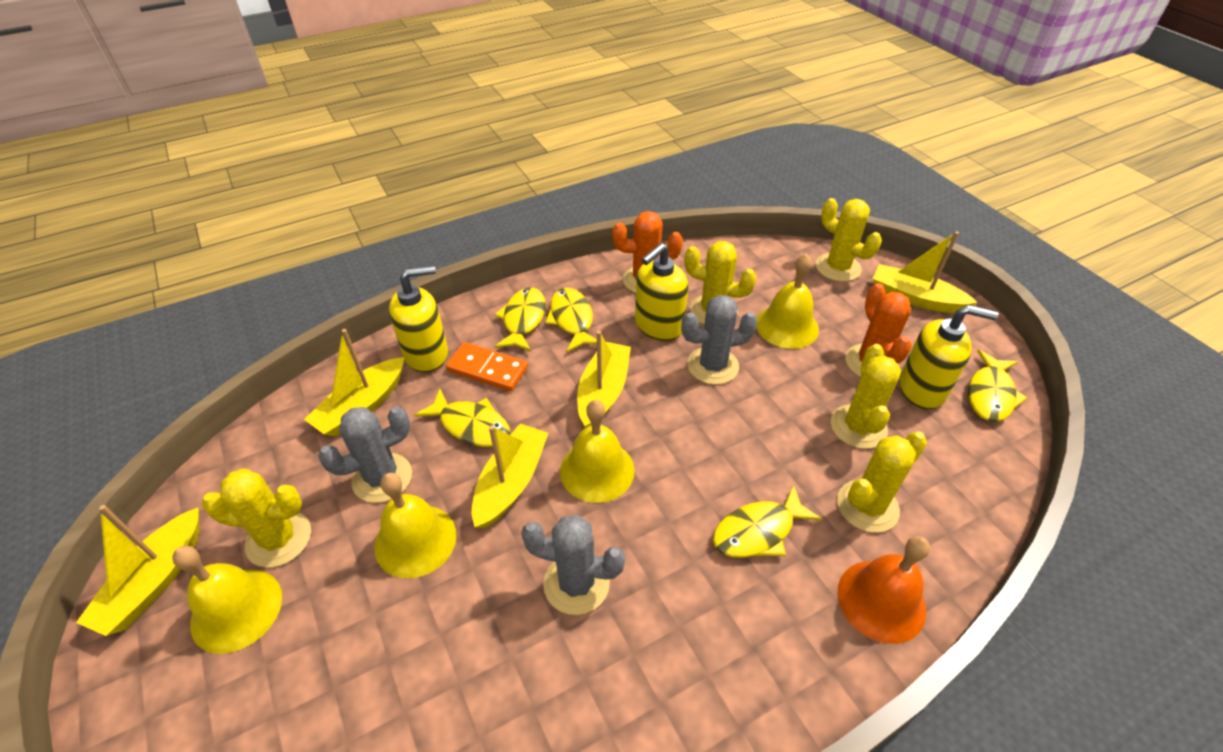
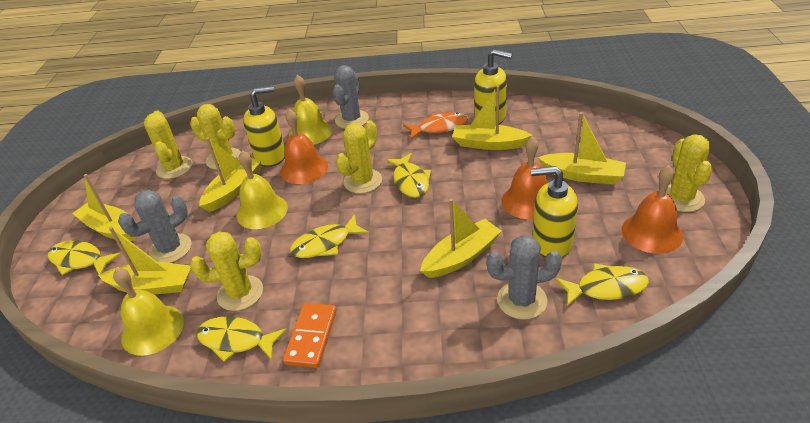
orange bell: [838,536,930,644] = 1 -> [281,109,328,184] [502,136,547,219] [622,165,683,254] = 3
orange cactus: [613,211,683,293] [845,283,912,377] = 2 -> none = 0
orange fish: none = 0 -> [403,112,468,139] = 1
yellow bell: [172,546,282,654] [375,473,456,578] [560,400,635,503] [756,253,819,349] = 4 -> [113,268,184,356] [237,150,288,229] [289,75,333,145] = 3
yellow boat: [76,505,200,636] [304,329,404,436] [472,424,548,528] [577,331,631,427] [873,231,978,313] = 5 -> [72,174,136,241] [98,227,191,295] [199,137,261,212] [420,199,502,278] [452,85,532,150] [538,112,626,184] = 6

